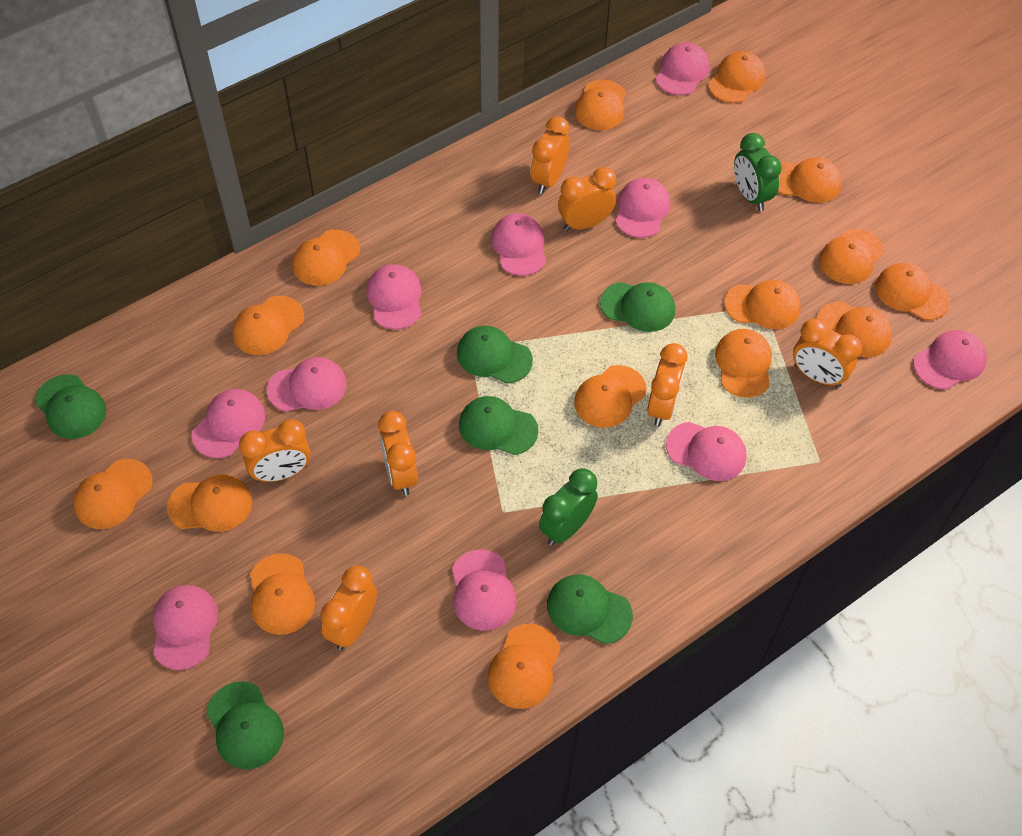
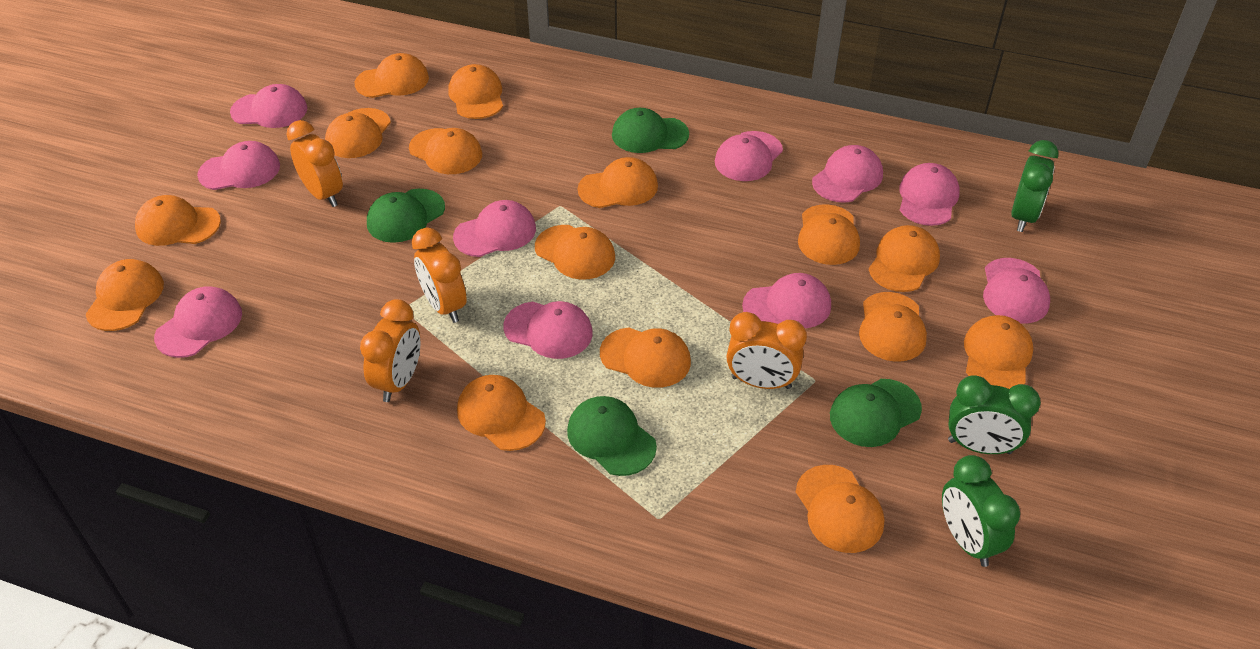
green cap: [35,374,106,439] [206,681,284,769] [457,326,533,384] [459,396,539,455] [547,574,633,644] [600,282,675,332] = 6 -> [367,189,445,243] [567,396,657,476] [612,108,689,153] [830,379,922,447] = 4
green clock: [539,468,598,546] [734,133,782,211] = 2 -> [942,455,1020,567] [948,375,1041,454] [1011,140,1059,232] = 3
orange clock: [239,419,311,482] [320,566,377,650] [378,411,418,496] [530,116,570,194] [558,167,616,231] [647,343,687,426] [793,318,862,388] = 7 -> [286,120,343,207] [360,299,421,402] [412,227,467,323] [726,312,807,389] = 4

